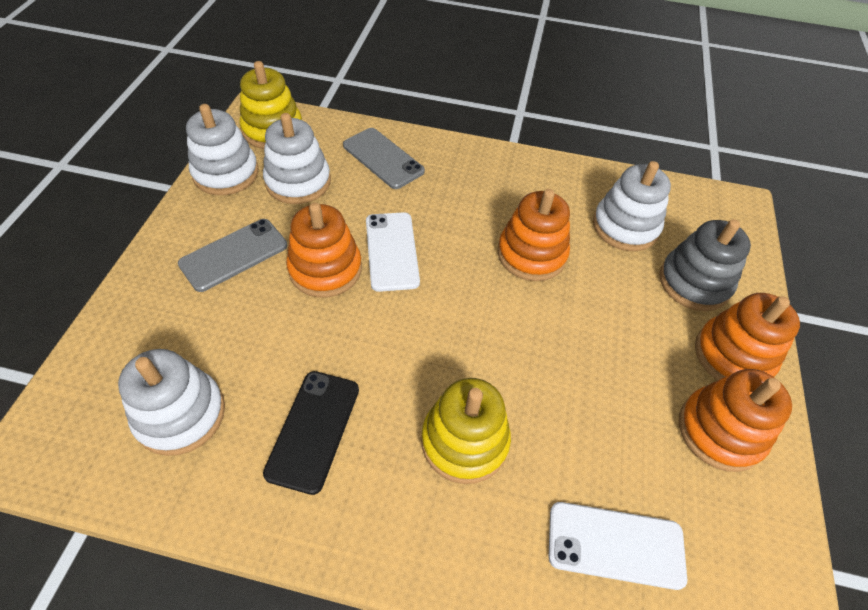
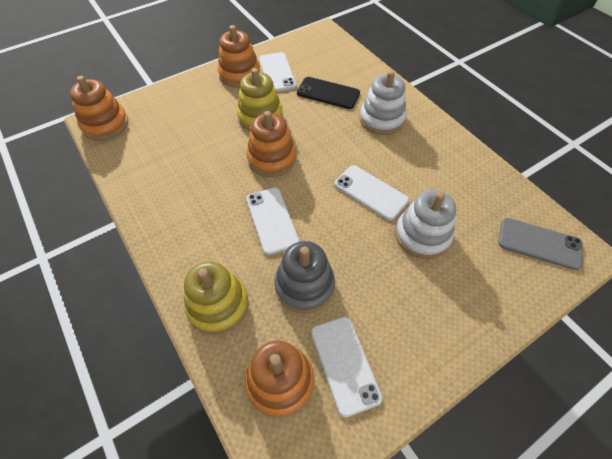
grey phone: [178,219,287,292] [343,128,425,189] = 2 -> [498,218,583,270] = 1
white phone: [366,212,420,292] [548,502,687,590] = 2 -> [246,188,299,255] [259,52,297,92] [311,317,383,417] [334,165,409,221] = 4
white stacking toy: [118,349,225,456] [186,104,259,195] [263,113,331,204] [593,161,671,251] = 4 -> [359,70,406,135] [395,190,456,259] = 2

